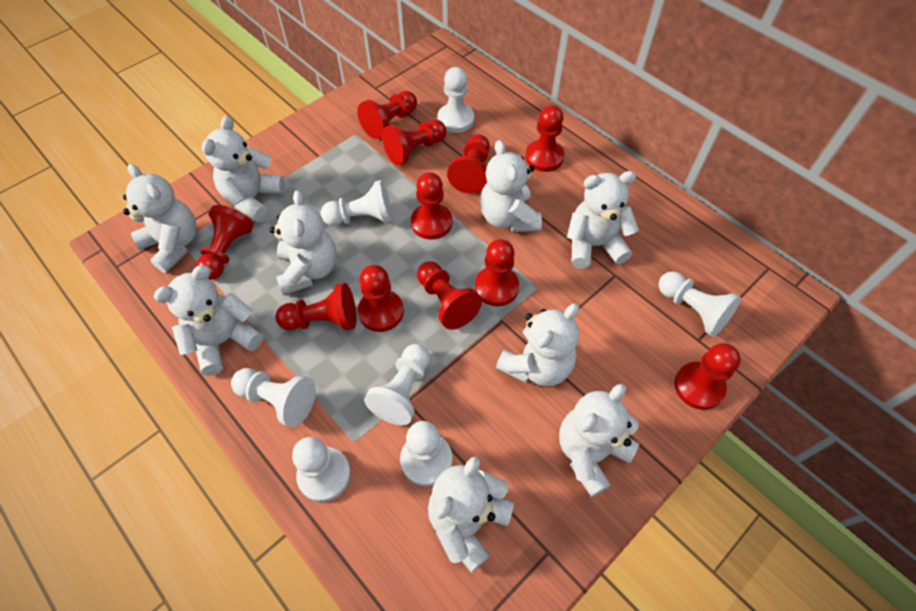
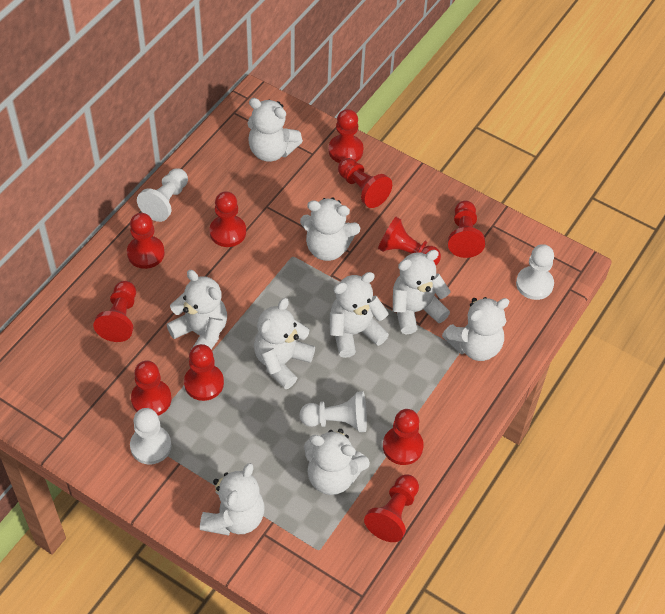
white pawn: [231,368,316,427] [292,437,351,502] [321,180,393,226] [364,344,430,425] [400,421,452,486] [437,67,474,133] [659,271,741,337] = 7 -> [130,408,171,465] [137,168,188,222] [300,391,367,432] [516,244,554,300] = 4

